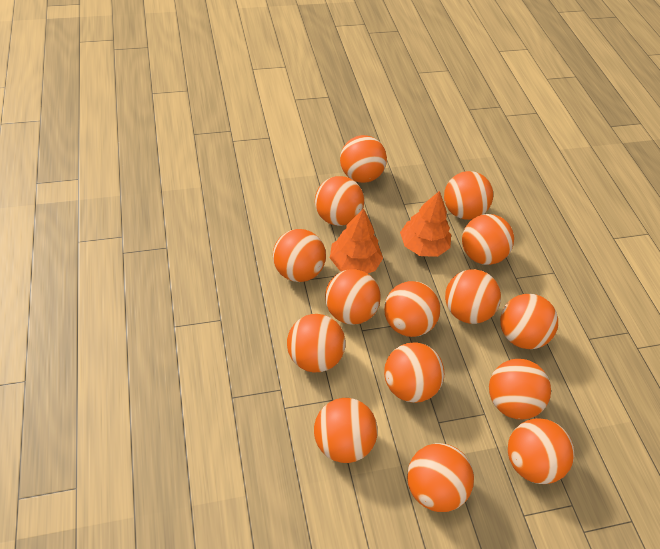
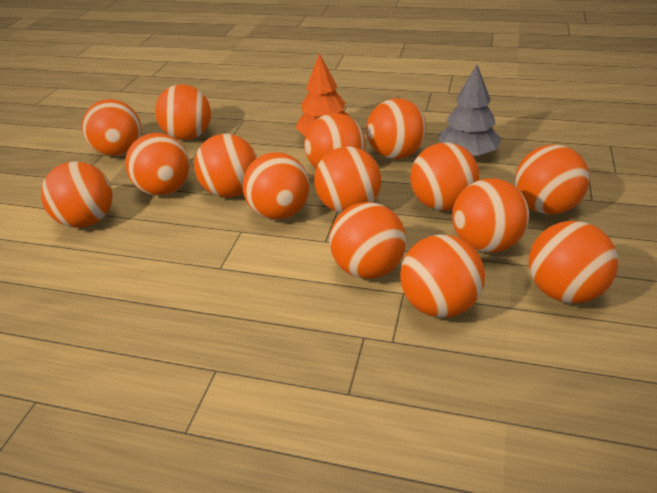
grey tree: none = 0 -> [438,65,501,156] = 1
orange tree: [330,208,383,273] [400,191,451,257] = 2 -> [295,53,350,136] = 1

